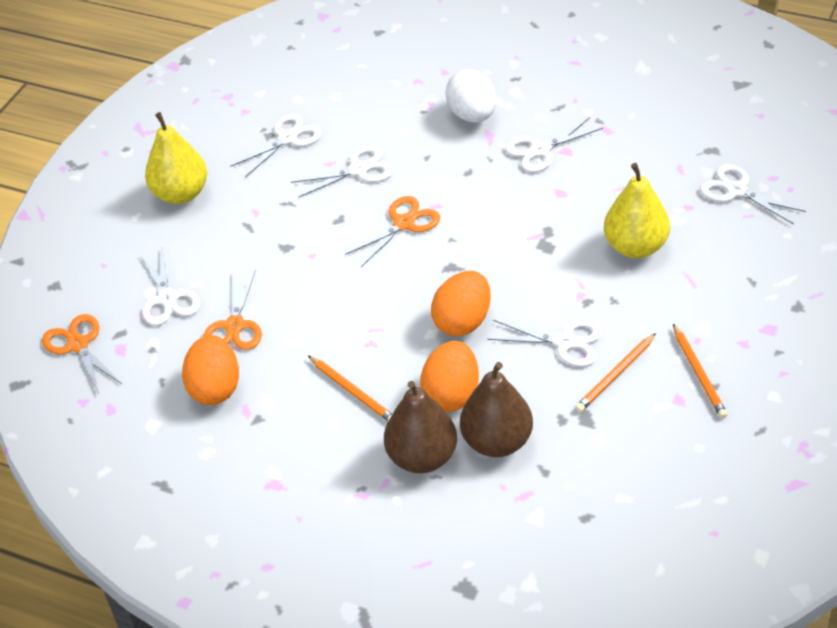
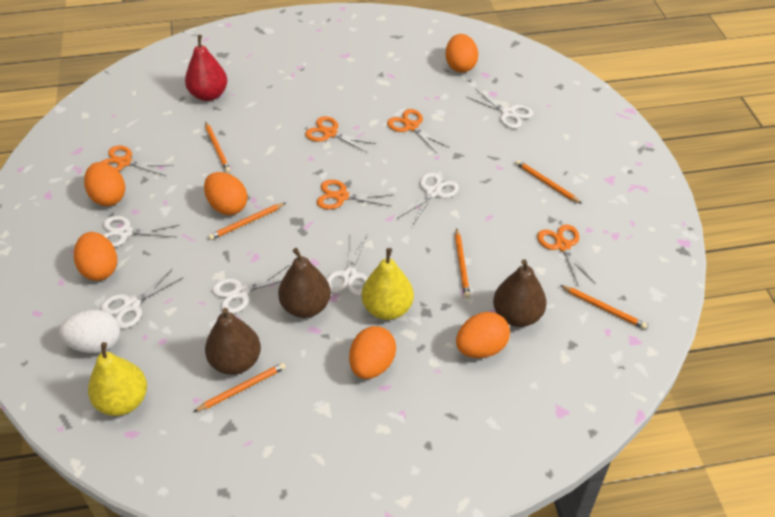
brown pear: [384,381,457,473] [460,362,533,457] = 2 -> [205,308,261,375] [278,248,331,318] [493,259,547,327] = 3
orange egg: [182,335,239,405] [420,341,479,412] [431,271,491,336] = 3 -> [74,232,117,281] [84,162,125,206] [204,172,248,215] [349,326,396,379] [445,34,478,72] [456,312,510,358] = 6
orange pencil: [308,356,392,421] [575,333,656,412] [673,324,728,419] = 3 -> [193,363,286,412] [205,121,231,173] [208,203,285,240] [455,228,470,298] [516,160,582,204] [560,285,647,329] = 6
orange scissors: [42,314,122,394] [203,270,262,350] [345,196,440,266] = 3 -> [101,146,174,176] [305,116,376,153] [317,180,392,209] [387,109,448,153] [537,224,595,287] = 5
red pear: none = 0 -> [185,35,227,101] = 1

